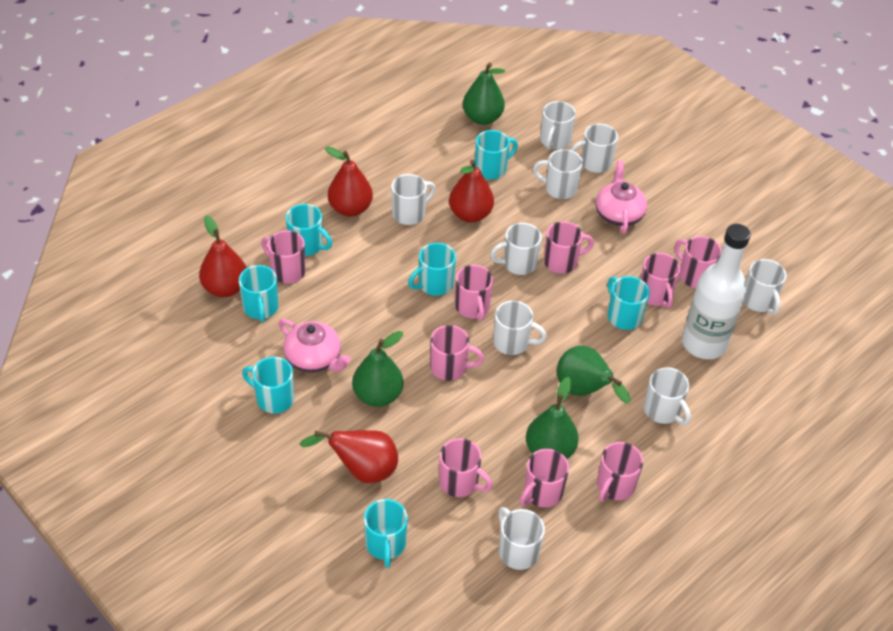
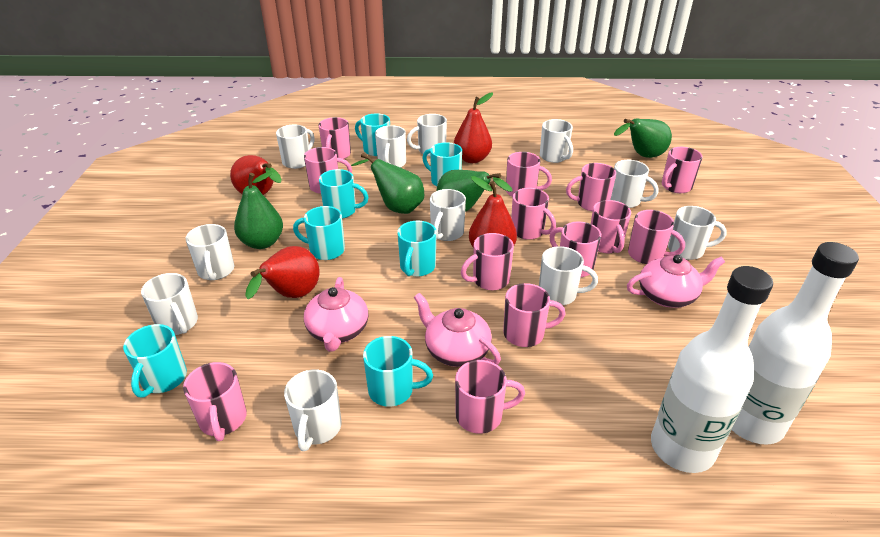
pink mug: [261,230,306,283] [430,325,484,381] [439,438,492,497] [455,265,493,321] [520,449,569,508] [544,221,594,274] [597,442,643,502] [641,253,680,308] [675,236,722,288] = 9 -> [183,362,247,441] [304,147,352,194] [319,117,351,159] [455,360,525,434] [461,233,514,290] [503,283,566,347] [506,152,552,197] [511,188,556,240] [550,222,601,277] [566,163,616,211] [591,200,631,253] [628,210,685,264] [662,147,703,193] = 13
pink teapot: [279,319,351,373] [596,160,647,234] = 2 -> [304,277,368,352] [414,293,501,367] [627,255,725,308] = 3
white bottle: [682,224,751,359] = 1 -> [651,266,773,473] [732,242,859,445] = 2
white mug: [391,174,436,225] [490,223,542,275] [493,301,547,355] [498,507,545,570] [533,149,583,199] [540,101,576,150] [571,124,618,173] [644,367,691,425] [743,259,787,315] = 9 -> [141,273,198,335] [186,224,234,280] [276,124,315,169] [284,370,342,451] [375,125,406,168] [407,114,447,156] [430,189,466,241] [539,246,598,305] [540,119,573,163] [610,160,658,208] [668,206,727,260] = 11

